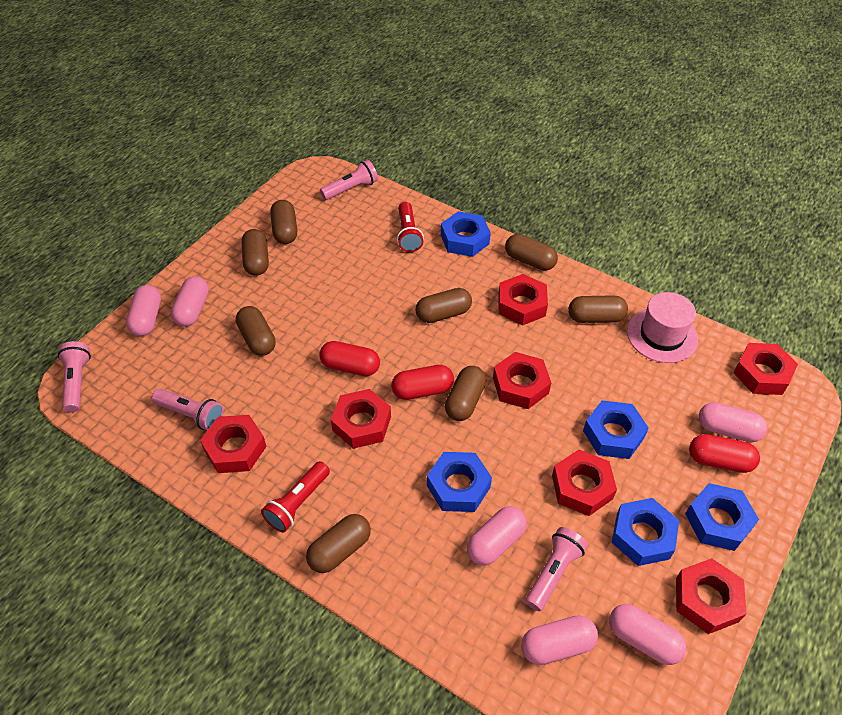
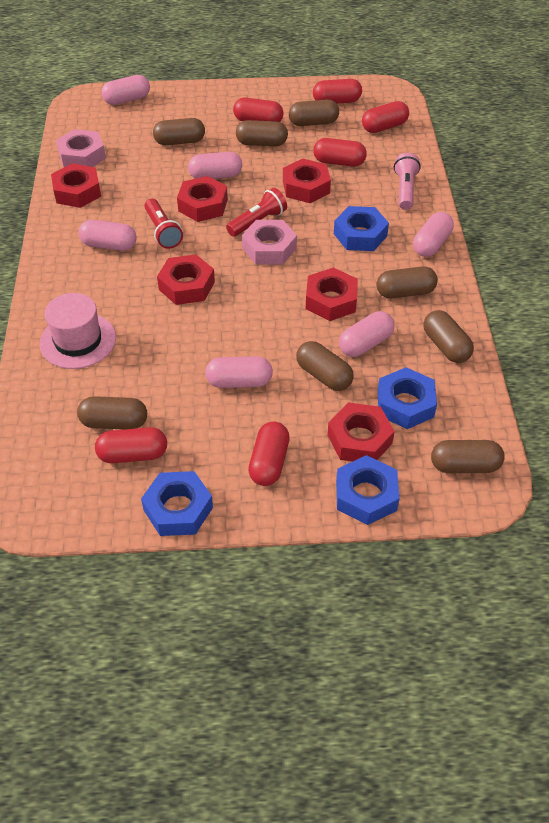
blue nut: [427,452,492,512] [441,211,491,257] [583,400,649,459] [611,498,679,566] [685,483,759,551] = 5 -> [141,471,213,536] [334,206,389,251] [336,455,399,525] [377,367,437,429] = 4
pink flashlight: [58,341,91,412] [152,389,224,431] [320,160,378,200] [525,527,588,611] = 4 -> [394,153,421,210] = 1
pink nut: none = 0 -> [56,129,106,167] [242,220,297,265] = 2
red capsule: [319,341,380,376] [391,365,454,400] [689,434,760,473] = 3 -> [95,427,167,463] [233,98,283,122] [248,421,290,486] [313,79,362,104] [313,138,367,167] [362,101,409,133] = 6
red nut: [200,415,267,473] [331,389,391,449] [493,352,551,409] [499,274,548,326] [552,450,617,516] [676,558,746,634] [733,343,798,395] = 7 -> [51,163,101,208] [157,254,215,305] [177,176,228,222] [283,159,331,203] [306,267,358,321] [327,402,395,462] = 6

